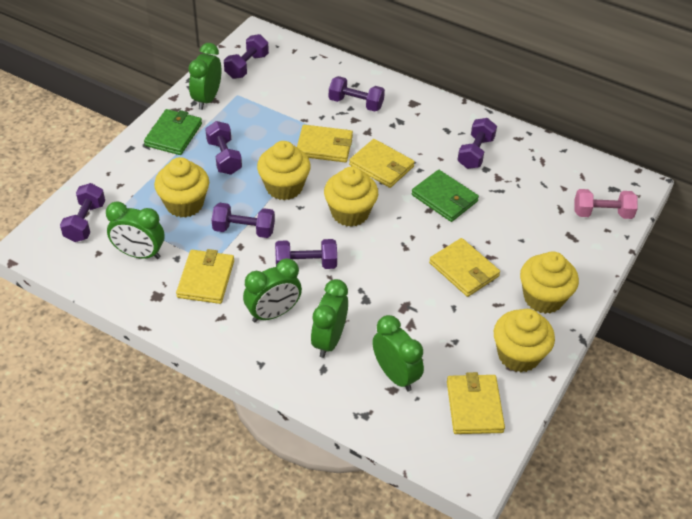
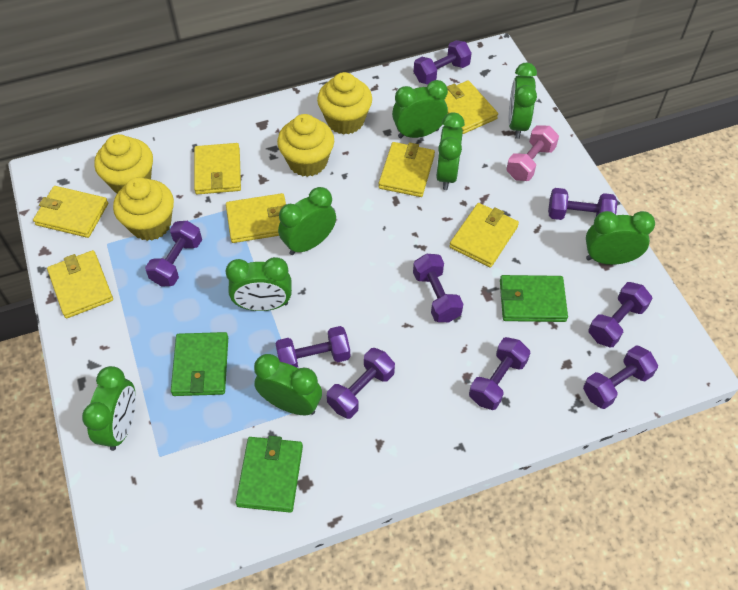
green clock: [106,201,164,259] [188,43,221,110] [243,258,302,322] [311,279,348,358] [372,315,424,391] = 5 -> [82,366,136,451] [226,257,292,311] [254,354,322,415] [278,187,336,255] [392,80,448,138] [436,112,465,190] [508,63,537,139] [586,211,655,265] = 8
green wallet: [144,109,202,155] [411,170,479,222] = 2 -> [171,332,228,396] [236,436,303,513] [500,275,568,322] = 3
purple dumbbell: [60,183,105,242] [205,121,242,175] [211,203,275,238] [224,34,269,79] [275,239,337,269] [329,76,385,111] [457,118,497,169] = 7 -> [145,221,202,286] [275,326,350,368] [327,348,395,419] [413,254,463,322] [414,40,472,85] [469,337,530,410] [548,188,618,220] [583,345,658,409] [588,282,652,347] = 9
yellow cupcake: [154,157,209,218] [257,141,311,200] [324,167,378,227] [494,309,555,372] [520,251,579,314] = 5 -> [94,134,153,193] [113,177,174,241] [277,114,334,177] [317,72,372,135] = 4
yellow wallet: [176,249,234,304] [297,125,353,162] [349,139,415,188] [429,238,500,297] [447,372,505,434] = 5 -> [33,186,108,238] [47,250,113,319] [194,143,241,194] [226,193,286,243] [378,142,435,197] [444,80,498,134] [449,203,519,267] = 7

